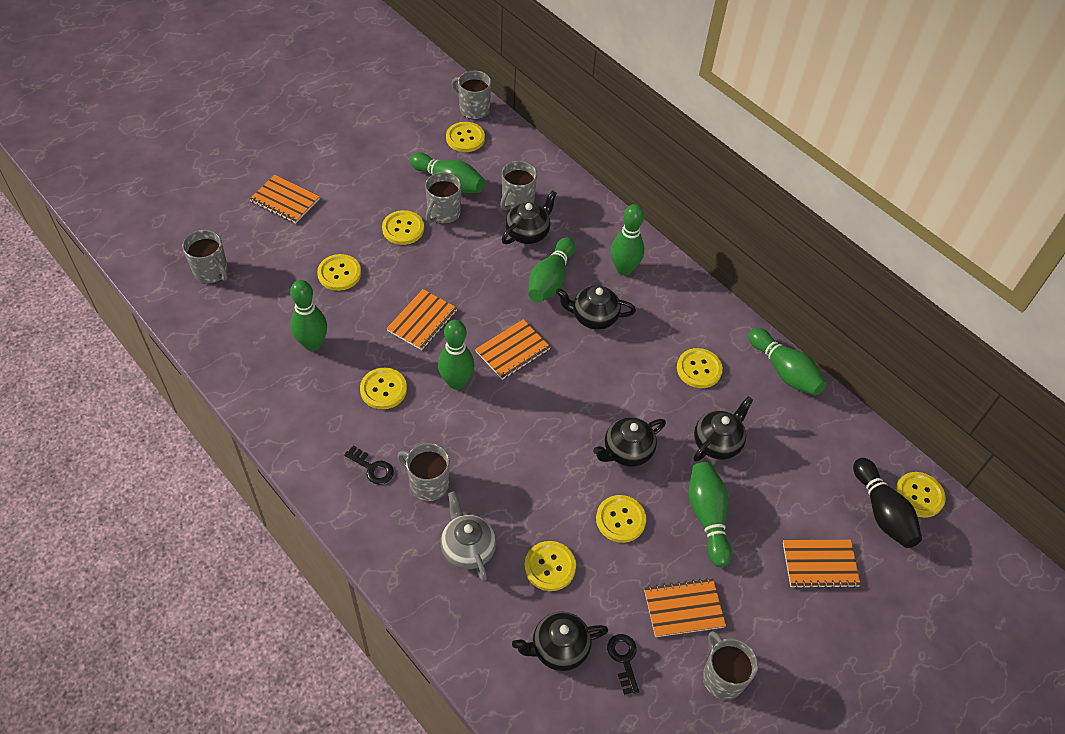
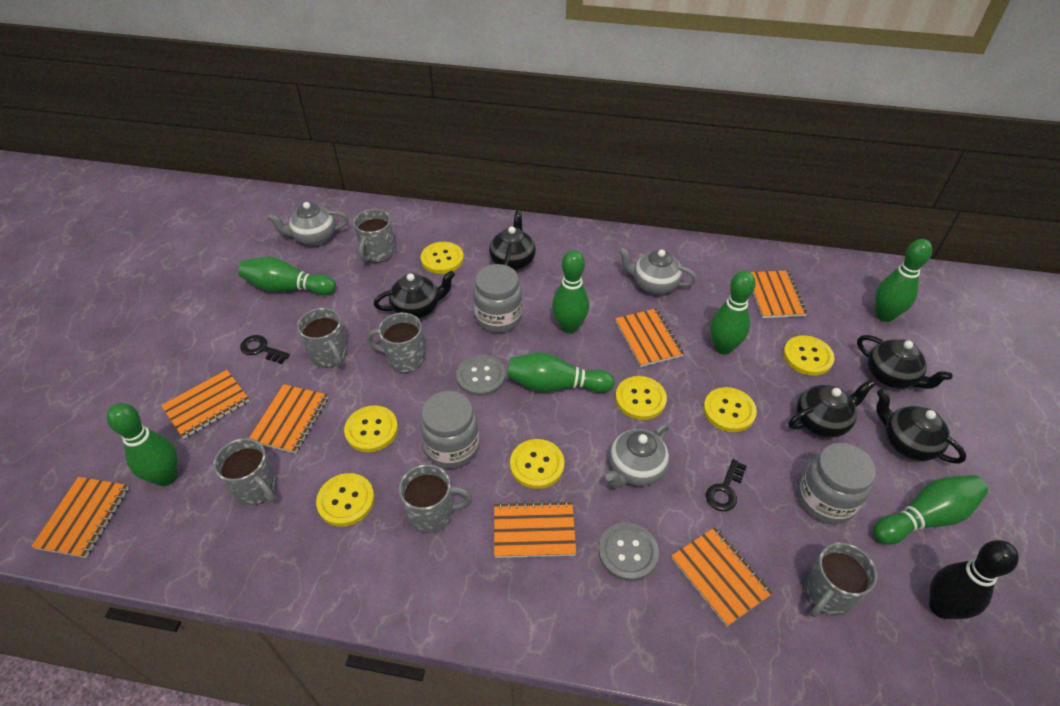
grey button: none = 0 -> [456,354,506,396] [599,523,659,581] = 2
grey jar: none = 0 -> [420,391,480,469] [473,264,523,333] [798,443,876,524] = 3
grey teapot: [441,491,496,581] = 1 -> [267,202,349,245] [605,423,670,488] [618,247,697,294] = 3
orange notebook: [250,175,320,224] [386,289,457,350] [475,319,551,380] [644,578,726,637] [783,539,861,588] = 5 -> [31,477,129,558] [161,370,250,439] [249,384,328,454] [494,500,576,558] [615,308,684,367] [671,527,773,627] [750,271,807,318] = 7
yellow button: [317,254,361,291] [360,368,407,409] [382,210,424,245] [446,122,485,152] [524,541,576,591] [596,495,646,543] [677,348,723,388] [895,472,946,518] = 8 -> [316,473,375,527] [344,405,398,452] [421,242,464,274] [510,439,564,489] [615,376,667,420] [703,387,757,432] [783,335,834,376] = 7

